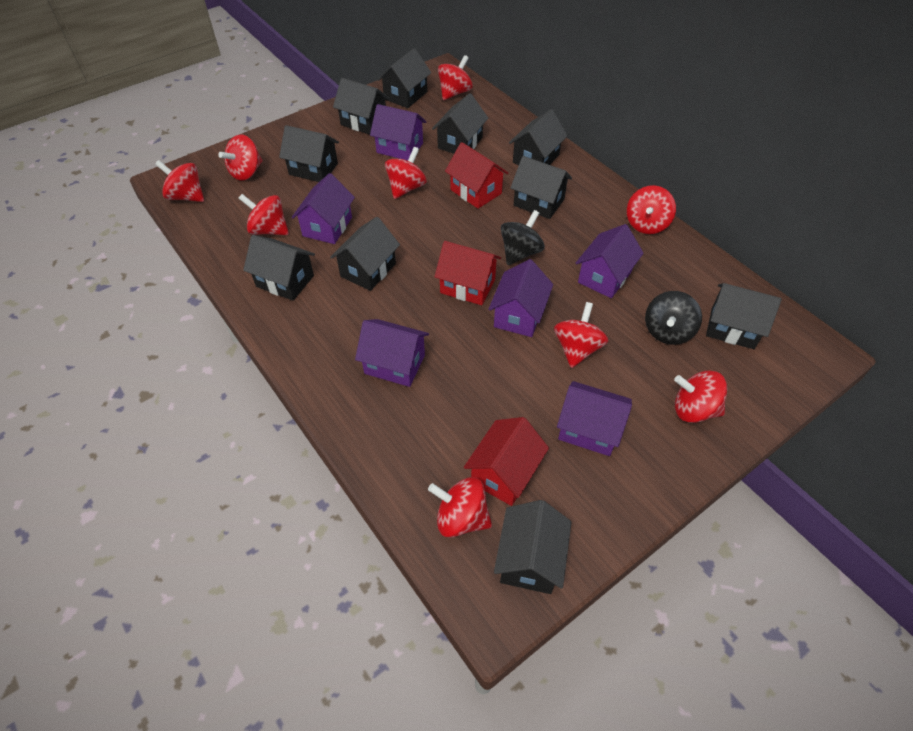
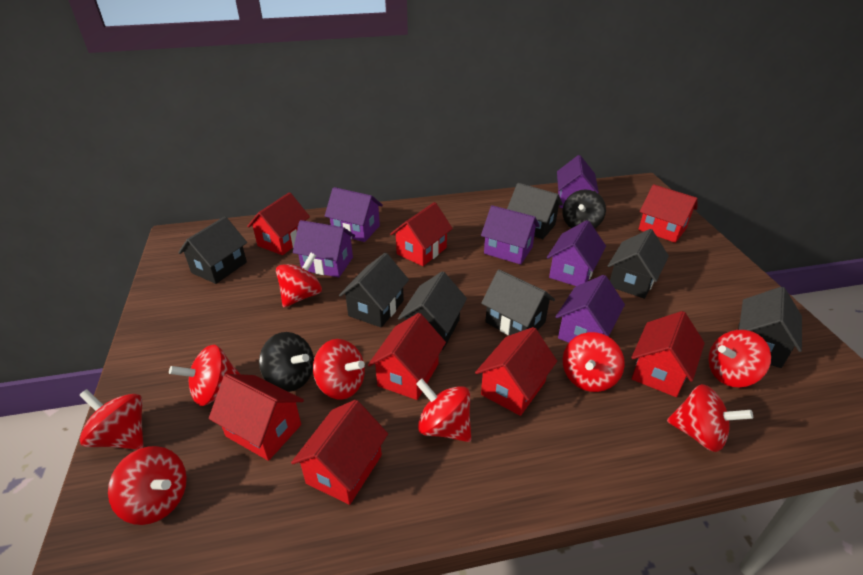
black house: [243,235,315,301] [279,125,339,182] [330,217,400,291] [333,78,390,135] [377,48,431,108] [432,93,488,154] [494,500,572,594] [509,109,568,165] [510,156,572,219] [706,283,782,349] = 10 -> [178,216,247,284] [339,253,409,328] [398,271,467,350] [481,269,555,335] [507,183,563,239] [608,229,669,299] [738,287,802,368] = 7
red house: [435,241,501,305] [445,142,509,209] [464,417,549,506] = 3 -> [209,374,304,461] [247,192,310,255] [291,400,388,505] [368,313,446,400] [390,202,453,266] [475,327,557,416] [631,311,705,397] [638,184,698,243] = 8

